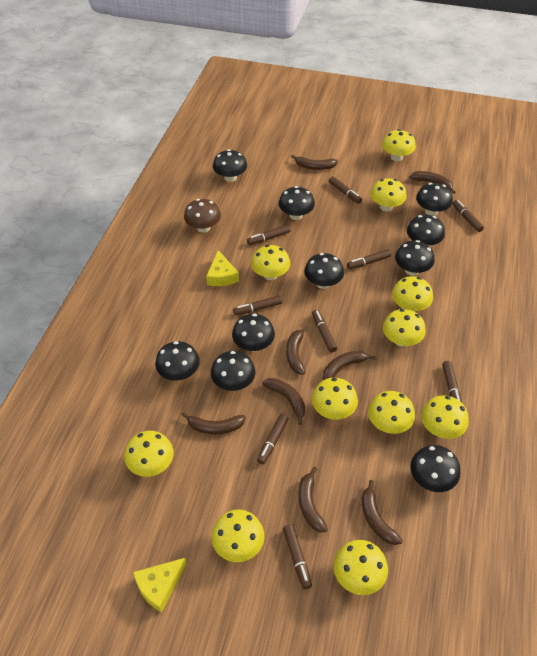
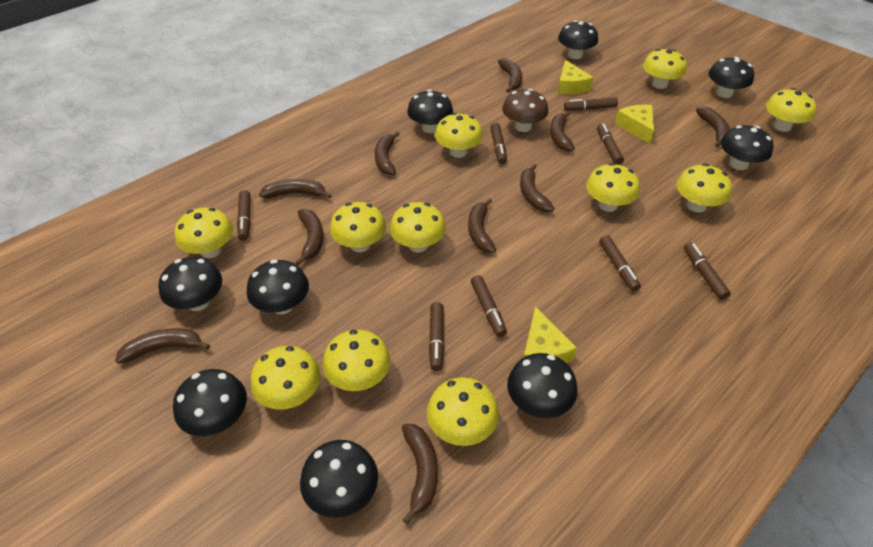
black mushroom: [155,341,200,381] [211,351,255,391] [213,149,247,182] [232,314,275,352] [279,186,315,220] [304,253,344,289] [395,240,434,276] [407,215,445,246] [410,445,460,492] [416,183,453,216] = 10 -> [158,257,222,311] [173,369,247,436] [247,260,309,314] [300,440,378,518] [407,89,453,133] [507,353,578,418] [558,20,598,59] [708,57,754,98] [721,125,773,170] = 9
brown banana: [181,412,246,434] [262,378,305,425] [286,326,308,375] [291,155,338,170] [299,467,328,532] [323,351,376,380] [361,480,403,545] [410,171,455,194] = 8 -> [115,328,210,364] [259,179,332,199] [295,209,323,266] [374,132,399,175] [402,424,438,524] [468,198,496,253] [498,58,522,93] [520,164,555,212] [550,111,575,152] [696,106,730,147] = 10
brown marker: [233,295,282,315] [247,225,291,245] [257,414,289,464] [283,524,312,589] [312,310,337,353] [329,176,362,204] [347,249,391,269] [442,361,462,403] [452,200,484,232] = 9 -> [237,190,251,241] [429,302,444,371] [471,275,507,337] [490,123,507,164] [564,97,618,111] [597,123,624,165] [599,235,641,292] [684,243,731,300] = 8
yellow cheese: [133,558,187,613] [206,250,239,286] = 2 -> [524,306,577,363] [558,60,594,94] [615,105,654,144] = 3

